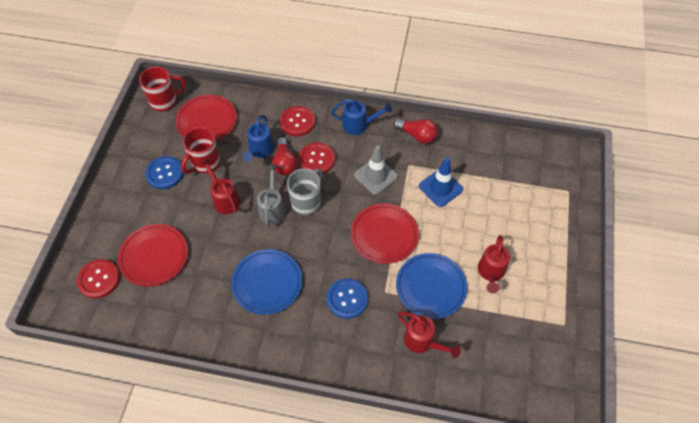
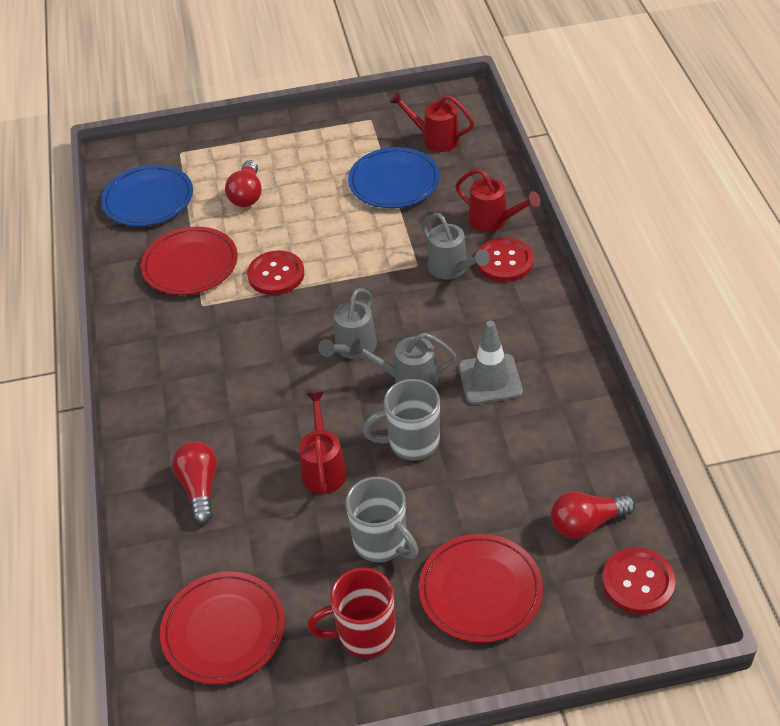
blue button: [145,156,183,189] [327,278,368,319] = 2 -> none = 0
blue traffic cone: [419,157,463,207] = 1 -> none = 0
blue watering can: [243,115,274,162] [331,99,392,135] = 2 -> none = 0
grey mug: [287,168,323,215] = 1 -> [346,477,419,562] [362,379,440,461] = 2
grey watering can: [257,165,285,227] = 1 -> [318,288,377,359] [350,333,457,387] [422,213,490,280] = 3
red light bulb: [272,137,298,176] [393,119,438,144] = 2 -> [172,441,217,524] [225,160,262,207] [551,491,635,539] = 3
red mug: [139,67,186,111] [181,127,220,174] = 2 -> [307,568,396,658] = 1

